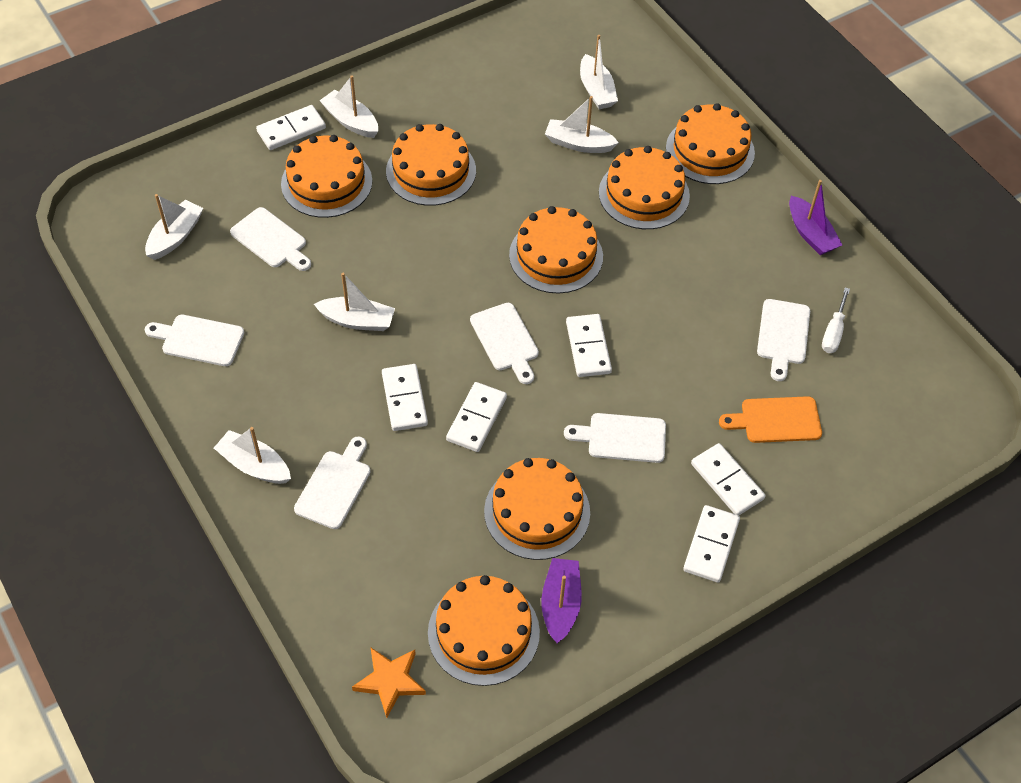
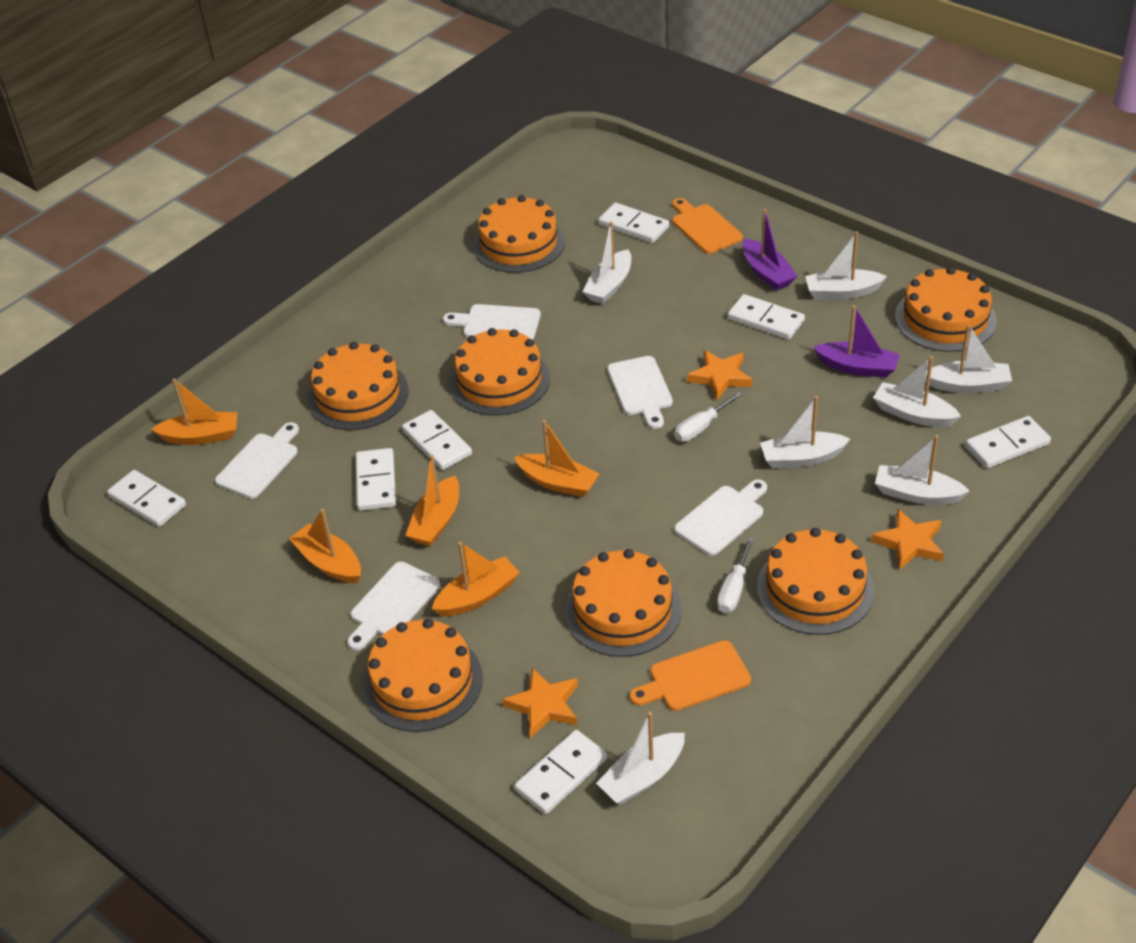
orange boat: none = 0 -> [151,378,238,445] [289,509,361,583] [405,455,459,546] [432,542,520,616] [514,420,600,497] = 5
orange cutting board: [719,396,822,443] = 1 -> [629,640,751,711] [672,198,743,254] = 2
orange star: [352,647,426,718] = 1 -> [502,667,578,738] [687,350,753,400] [871,509,944,570] = 3
white boat: [145,194,203,260] [214,427,291,484] [314,273,395,331] [319,75,378,138] [545,96,619,153] [580,35,618,109] = 6 -> [583,222,631,304] [596,712,685,805] [760,396,850,468] [805,232,887,299] [873,356,961,427] [875,435,970,505] [926,324,1012,393] = 7
white cutting board: [145,315,244,366] [230,207,311,271] [294,436,371,529] [470,303,539,384] [564,413,666,463] [757,299,810,381] = 6 -> [215,422,299,499] [347,562,440,650] [443,304,541,340] [607,356,673,429] [674,479,767,556] = 5
white domino: [256,105,326,150] [382,364,428,431] [446,382,507,452] [566,314,612,377] [683,505,740,583] [691,443,765,515] = 6 -> [107,470,186,527] [356,448,396,511] [402,410,472,470] [514,730,607,814] [598,203,669,243] [728,294,805,339] [965,416,1051,468] = 7
white screwdriver: [822,288,850,353] = 1 -> [675,391,743,441] [717,537,754,613] = 2

